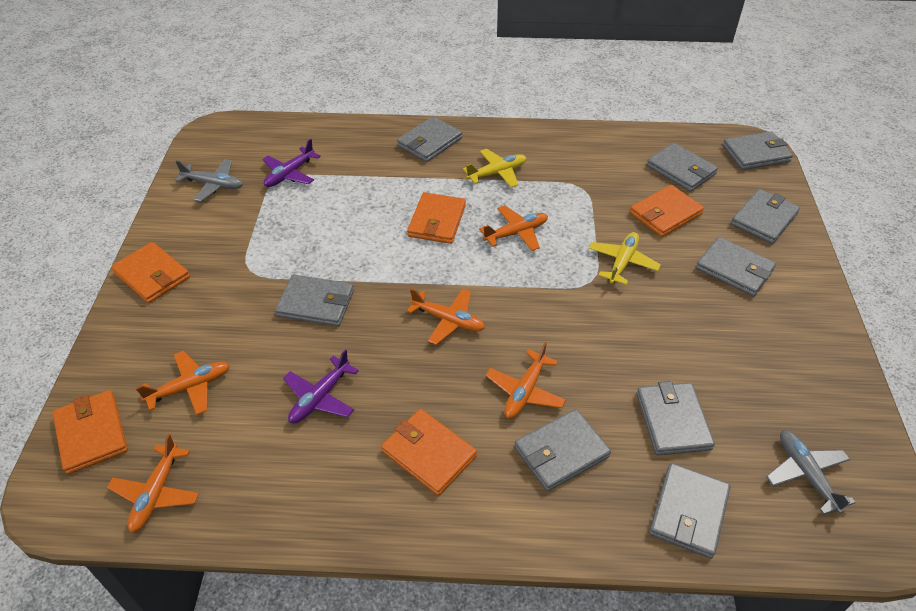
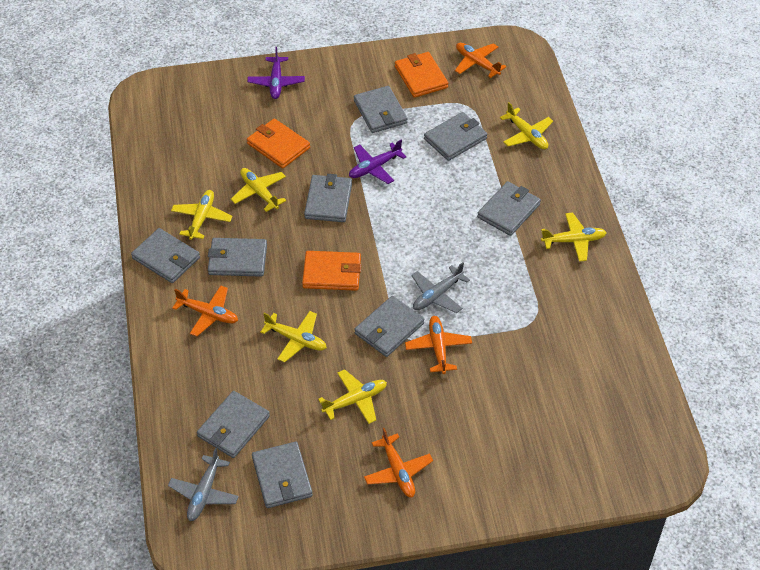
orange plane: [107,434,199,533] [136,351,230,415] [407,288,485,345] [479,205,548,251] [485,342,566,419] = 5 -> [172,286,238,336] [364,428,433,497] [405,316,472,374] [455,43,506,78] = 4
orange wallet: [52,390,128,474] [111,242,190,303] [381,409,477,496] [407,192,466,244] [630,185,704,237] = 5 -> [247,118,310,169] [302,251,361,291] [395,52,448,98] = 3
yellow plane: [463,149,526,188] [589,232,661,285] = 2 -> [171,190,233,240] [231,168,286,212] [261,311,327,362] [318,369,387,424] [500,102,553,149] [541,213,607,262] = 6

